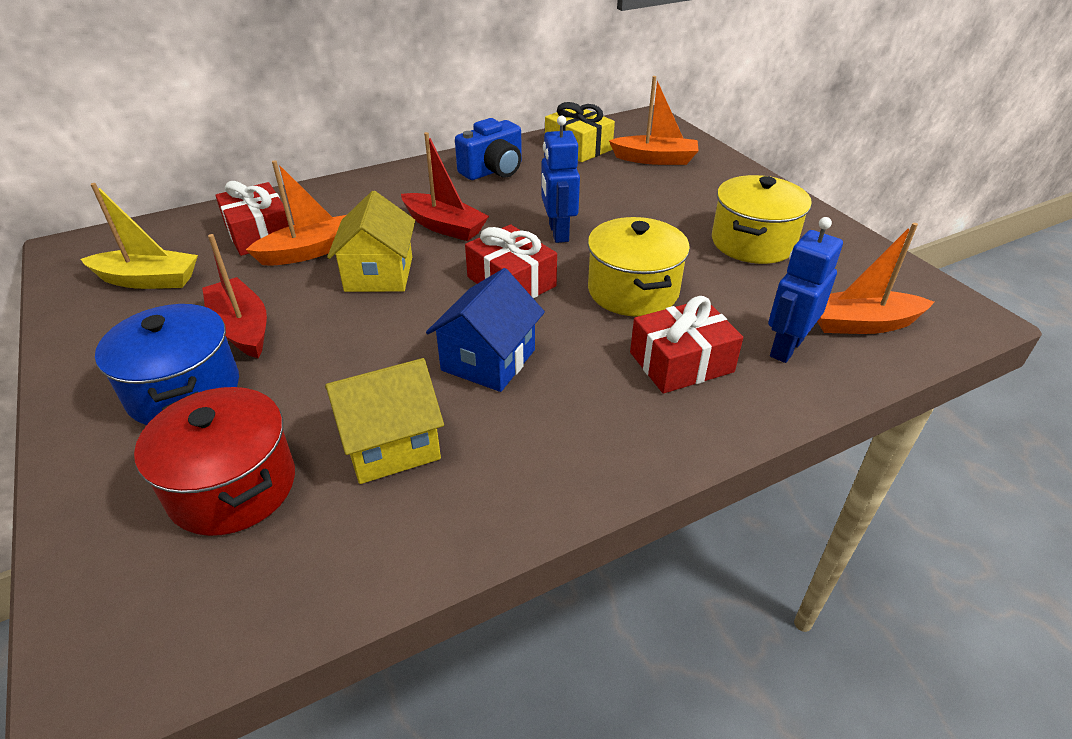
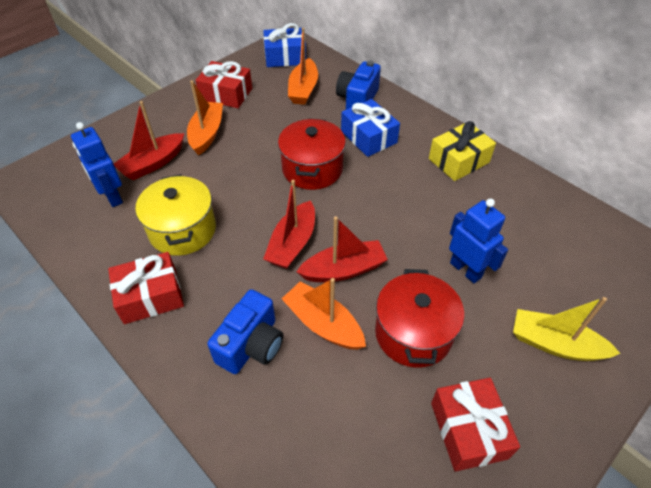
blue camera: [455,118,522,180] = 1 -> [207,289,283,374] [336,61,381,110] = 2
blue gift: none = 0 -> [263,23,306,67] [341,99,400,157] = 2
blue house: [426,268,545,392] = 1 -> none = 0
blue pot: [95,304,239,425] = 1 -> none = 0
red boat: [202,234,267,359] [401,132,489,241] = 2 -> [113,101,184,180] [263,180,315,269] [296,217,388,282] = 3
red pot: [134,387,295,536] = 1 -> [278,119,346,190] [375,269,464,368] = 2
yellow house: [325,358,444,484] [327,191,415,292] = 2 -> none = 0
yellow pot: [588,217,690,317] [712,175,812,264] = 2 -> [135,174,216,256] = 1

